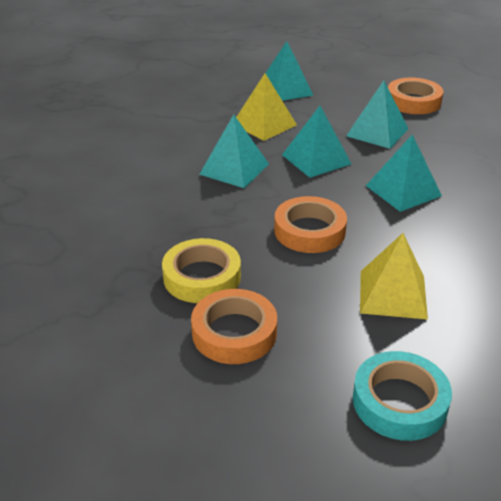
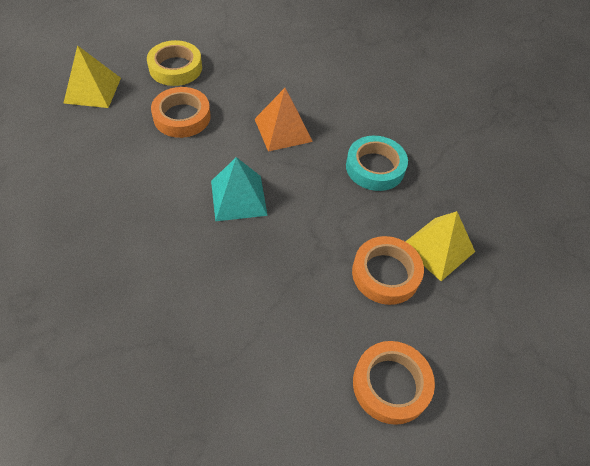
orange pyramid: none = 0 -> [255,88,313,152] = 1
turquoise pyramid: [199,114,269,188] [266,41,313,101] [282,106,351,178] [346,81,409,149] [366,134,442,212] = 5 -> [211,157,268,221] = 1

